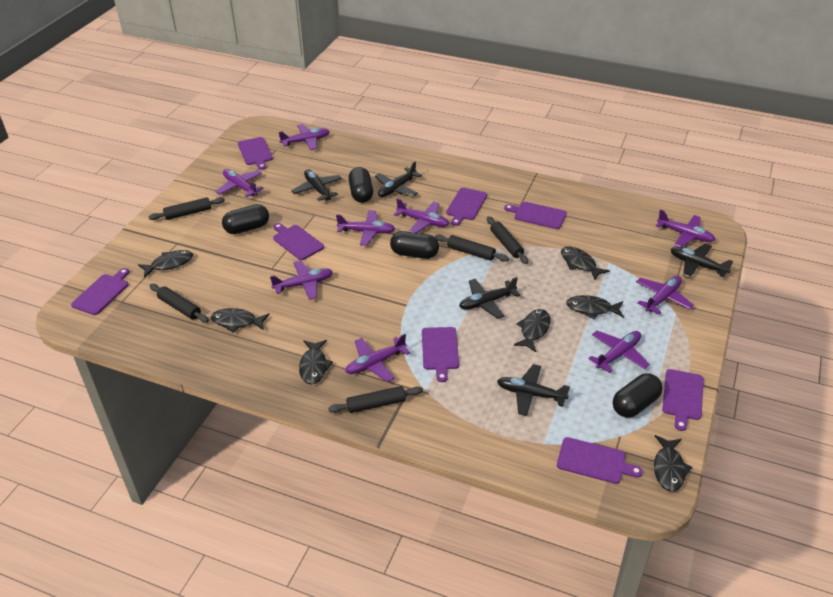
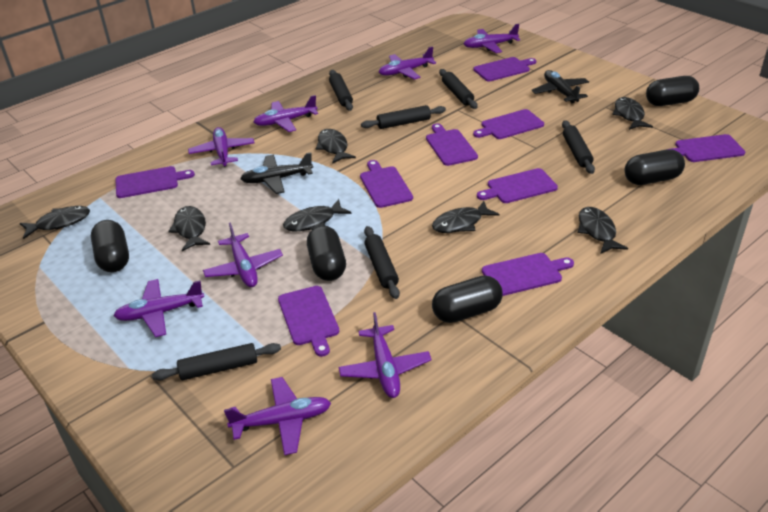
black capsule: [222,204,269,234] [348,167,373,203] [390,231,439,259] [613,373,663,418] = 4 -> [91,220,129,272] [307,225,346,281] [432,275,503,323] [625,149,685,185] [646,76,699,106] = 5
black plane: [291,169,342,201] [375,161,422,197] [459,277,520,319] [497,364,570,416] [671,243,733,278] = 5 -> [240,153,313,194] [532,70,589,104] = 2
black rolling pin: [149,197,225,220] [149,284,209,323] [328,386,423,413] [435,234,509,262] [487,216,529,264] = 5 -> [152,343,281,381] [329,70,353,111] [361,105,446,129] [364,226,400,299] [439,69,477,109] [562,120,595,174] = 6
purple cutting board: [71,268,129,315] [238,137,273,170] [273,223,324,260] [422,327,459,382] [446,188,487,226] [504,202,567,229] [557,437,643,484] [662,369,704,431] = 8 -> [115,166,195,198] [278,286,339,357] [360,160,413,208] [426,123,478,166] [473,57,536,81] [473,109,544,139] [477,168,558,203] [482,253,574,296] [672,134,745,162] = 9
purple plane: [215,169,264,197] [270,261,333,300] [279,124,330,150] [336,210,395,246] [345,334,410,382] [394,198,449,233] [589,331,650,373] [636,276,694,314] [656,210,715,247] = 9 -> [113,279,204,337] [188,127,254,167] [203,222,283,287] [224,377,331,455] [253,95,318,132] [339,312,431,398] [379,46,436,79] [464,24,520,53] = 8

